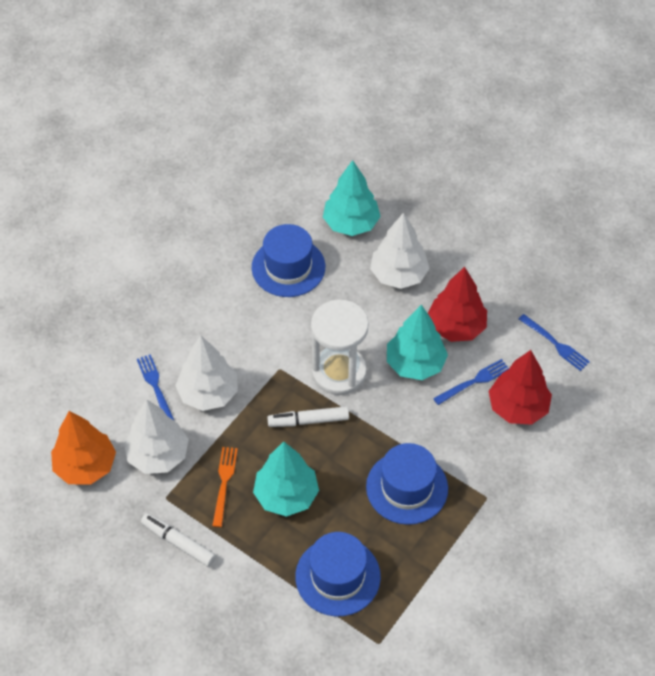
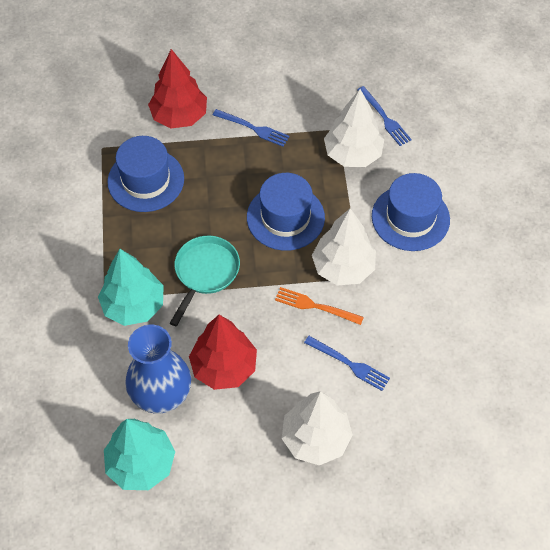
blue vase: none = 0 -> [125,325,191,413] = 1
orange tree: [51,411,116,485] = 1 -> none = 0
turquoise pan: none = 0 -> [170,236,240,326] = 1
turquoise tree: [253,441,319,517] [323,160,381,236] [387,305,448,380] = 3 -> [98,249,164,326] [104,419,175,490] = 2
white hourglass: [311,300,369,395] = 1 -> none = 0
white marker: [141,513,216,567] [267,406,349,427] = 2 -> none = 0

